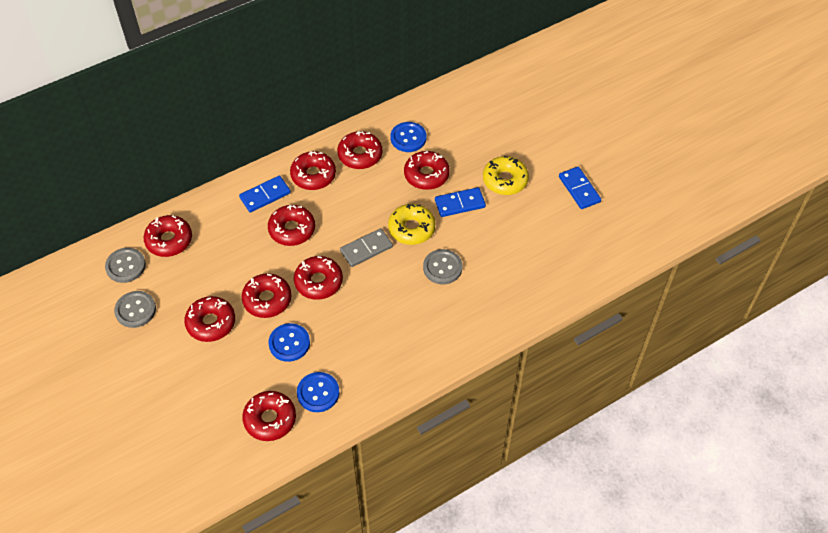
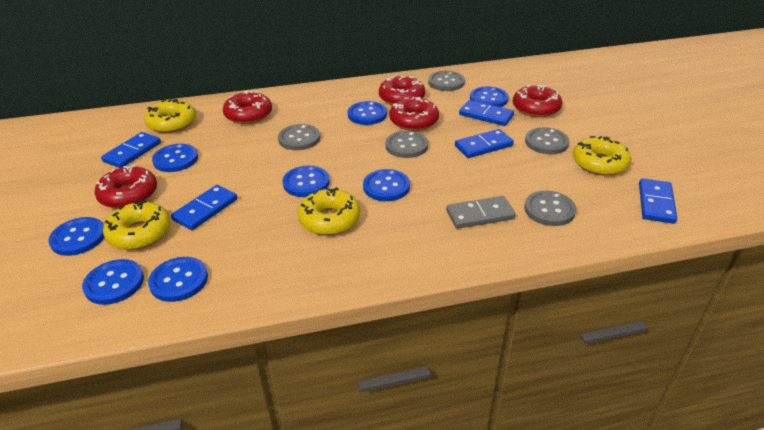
blue button: [268,323,310,362] [297,372,339,412] [391,122,426,152] = 3 -> [48,217,105,256] [82,259,144,305] [148,257,208,302] [152,144,198,172] [283,166,330,197] [348,101,387,125] [363,169,410,201] [470,87,509,107] = 8
blue domino: [239,175,291,213] [435,187,486,217] [559,167,601,209] = 3 -> [101,132,161,168] [171,185,237,230] [455,129,514,158] [459,100,514,126] [639,178,677,224] = 5
grey button: [105,248,146,283] [114,291,156,328] [423,249,462,284] = 3 -> [278,124,320,150] [385,131,428,158] [428,71,465,91] [524,191,576,226] [525,127,570,154] = 5
red donut: [144,215,192,257] [184,296,235,342] [242,273,291,318] [242,391,296,441] [268,205,315,246] [290,151,336,190] [294,256,343,300] [337,131,382,169] [404,151,450,190] = 9 -> [95,164,157,209] [223,91,272,124] [379,75,425,105] [389,97,439,131] [513,85,562,117] = 5
yellow donut: [388,204,435,245] [483,156,529,195] = 2 -> [103,200,171,250] [144,99,196,133] [298,187,360,235] [573,136,631,176] = 4

